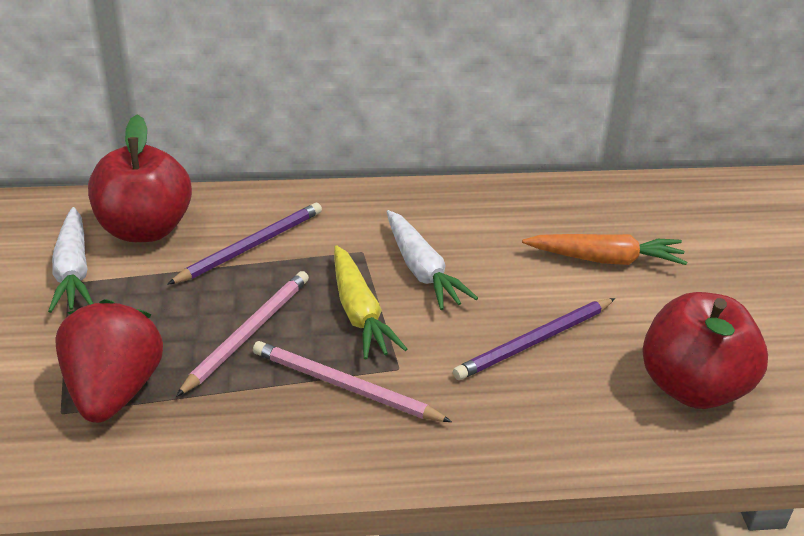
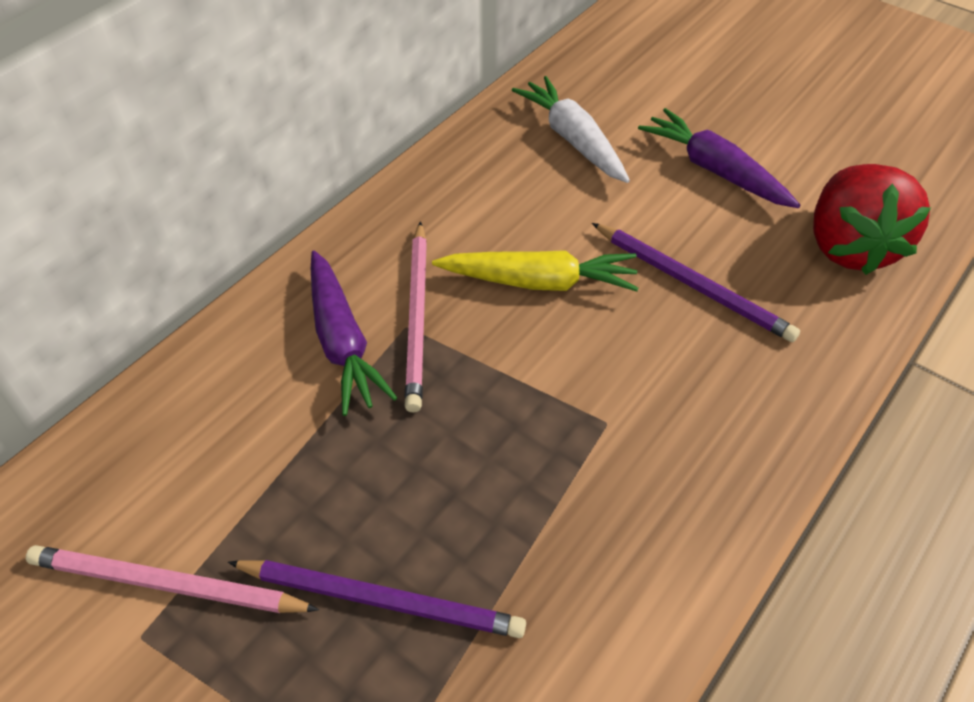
orange carrot: [522,234,687,265] = 1 -> none = 0
purple carrot: none = 0 -> [311,251,397,416] [638,108,801,208] = 2
red apple: [88,115,192,242] [643,292,768,409] = 2 -> none = 0
white carrot: [48,207,93,313] [387,210,478,310] = 2 -> [512,76,630,183] = 1

